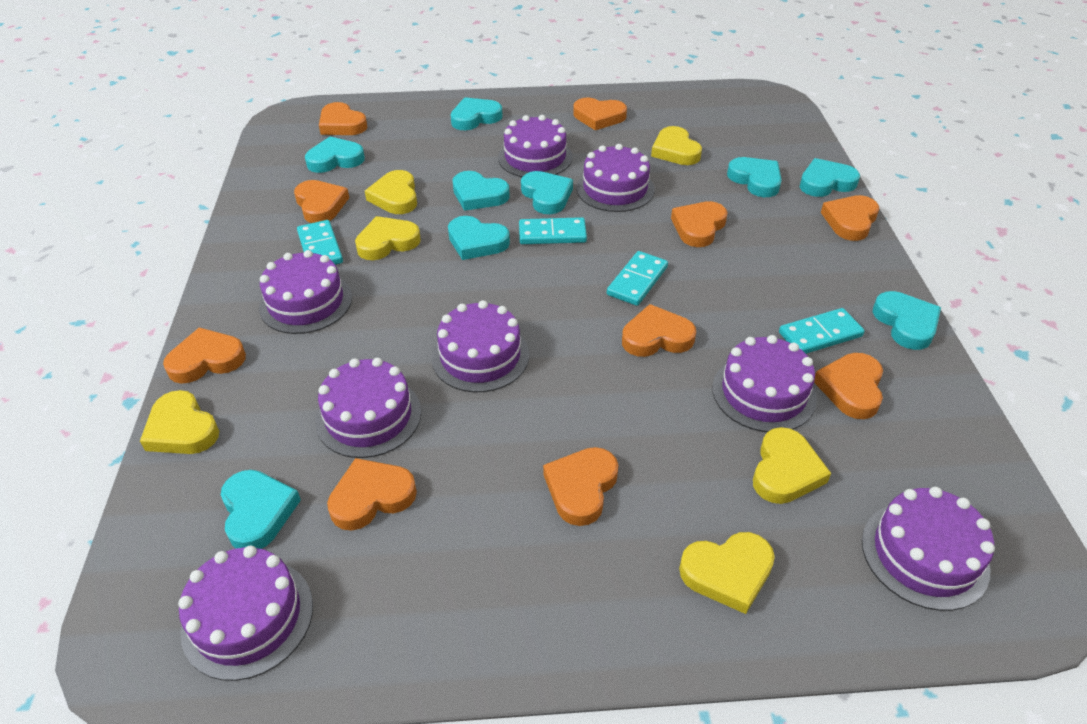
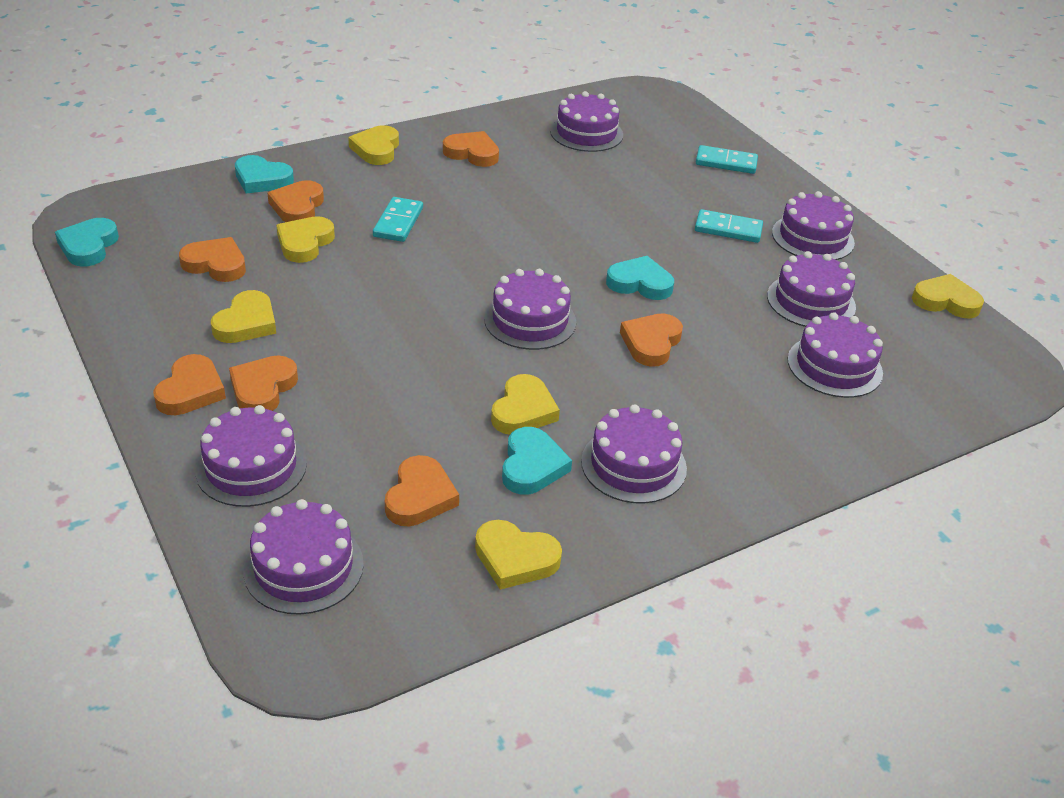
orange heart: [163,327,246,384] [294,180,349,223] [319,102,367,135] [327,458,417,531] [543,447,618,526] [573,98,627,130] [622,304,696,357] [671,201,728,247] [814,353,883,419] [821,195,879,241] = 10 -> [153,354,226,415] [179,237,246,282] [229,355,298,411] [268,180,324,222] [385,455,459,526] [443,131,499,167] [620,313,683,367] = 7
turquoise domino: [297,220,343,265] [519,217,587,244] [607,251,668,306] [779,308,865,354] = 4 -> [373,197,423,242] [695,209,763,243] [696,145,758,174] = 3
turquoise heart: [221,470,301,549] [305,137,365,173] [448,216,510,260] [451,97,503,130] [452,171,510,211] [521,171,573,214] [727,157,782,197] [800,158,860,197] [873,291,941,350] = 9 -> [55,218,119,266] [235,155,294,194] [502,427,572,495] [606,256,674,300] = 4

